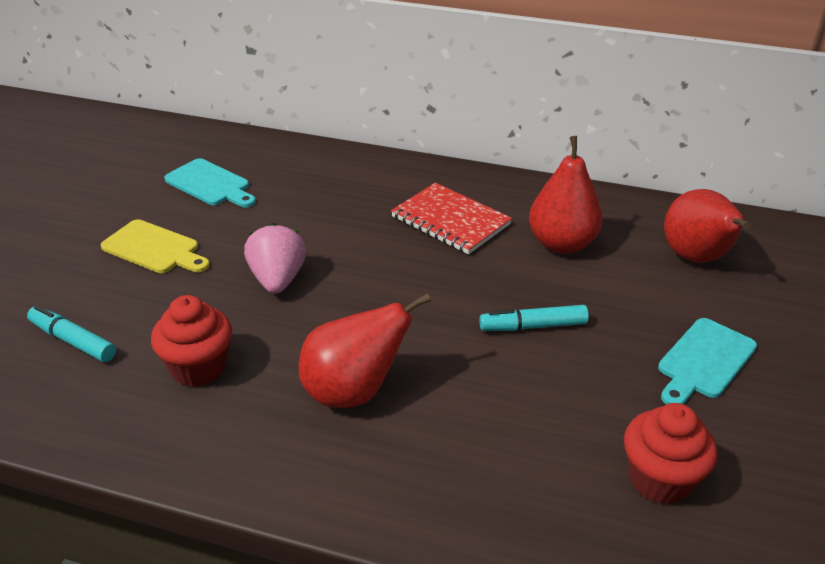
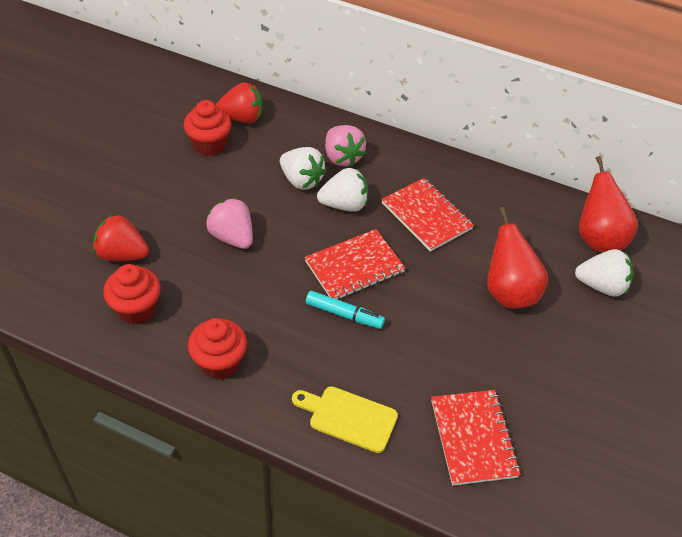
pink strawberry: [244,223,306,294] = 1 -> [206,198,253,249] [325,125,366,167] = 2
red cupcake: [151,295,232,387] [624,403,717,504] = 2 -> [103,264,161,324] [184,100,232,156] [188,318,247,380] = 3
red notebook: [391,183,512,255] = 1 -> [304,229,406,300] [381,178,474,252] [431,390,521,486] = 3
red pear: [298,293,431,408] [529,136,603,254] [664,189,751,263] = 3 -> [487,207,548,309] [579,156,638,252] = 2
red strawberry: none = 0 -> [93,215,149,261] [216,82,262,123] = 2
turquoise cutting board: [164,158,256,208] [658,318,757,404] = 2 -> none = 0
turquoise marker: [27,305,116,362] [479,305,589,331] = 2 -> [306,291,385,329] = 1
white strawberry: none = 0 -> [280,147,326,190] [317,168,368,212] [575,249,633,297] = 3

